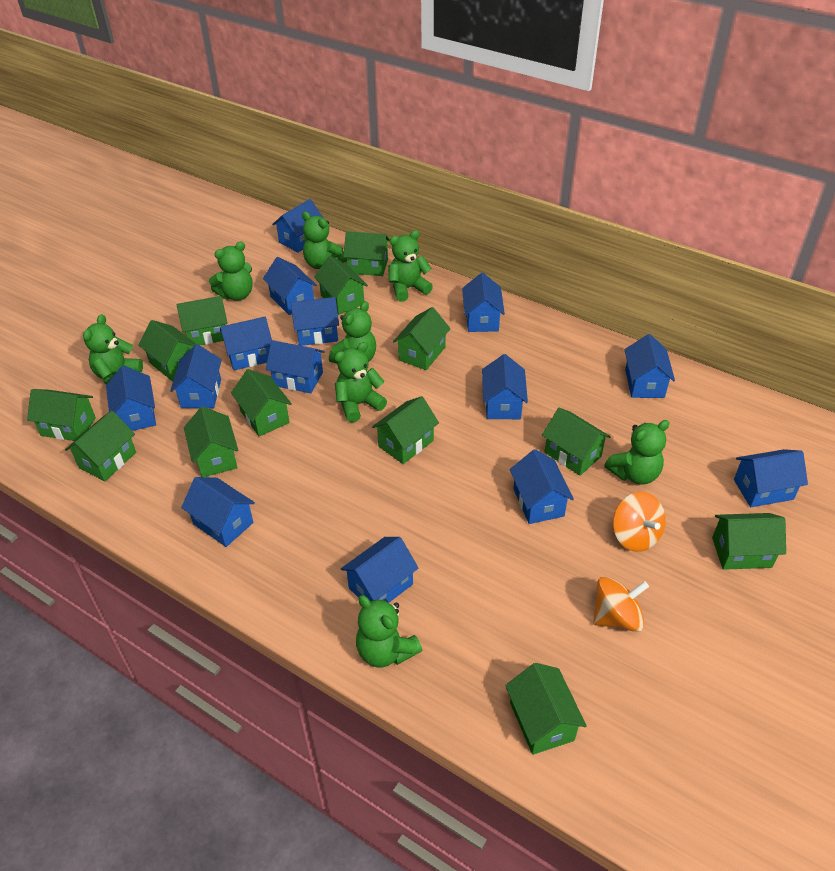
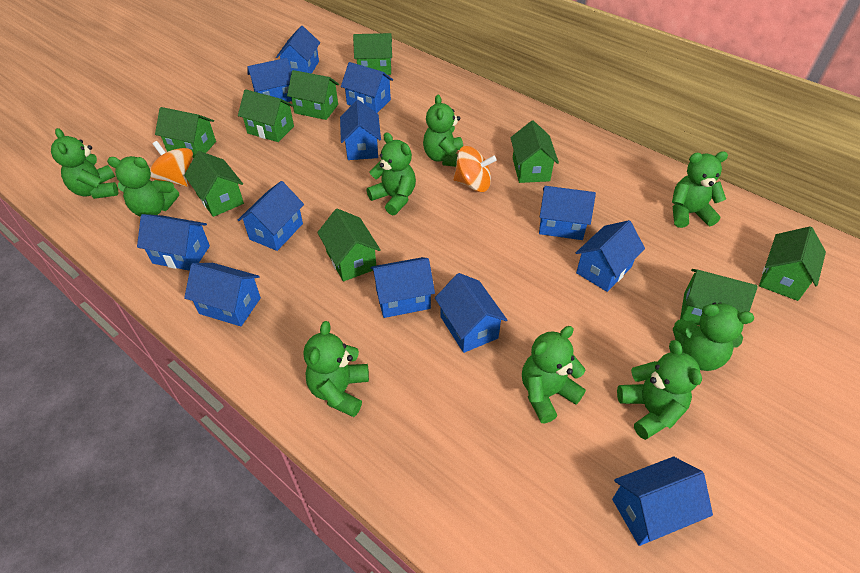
blue house: [106,365,156,431] [170,344,222,408] [181,477,255,547] [220,317,272,370] [263,257,317,315] [266,340,325,393] [272,199,323,253] [291,297,339,346] [341,537,418,603] [462,273,505,332] [482,354,528,419] [510,449,574,524] [624,334,675,398] [734,449,808,507] = 14 -> [137,214,210,271] [184,263,261,326] [238,181,304,251] [247,58,292,102] [276,25,320,74] [340,100,381,160] [341,62,393,113] [370,257,435,318] [435,273,507,353] [539,186,596,240] [576,220,645,292] [612,457,713,546] = 12
green house: [27,389,96,441] [65,411,136,481] [138,320,196,381] [176,296,228,345] [184,406,238,477] [231,369,292,436] [314,256,368,314] [343,231,390,276] [372,396,439,464] [393,307,451,370] [505,663,587,755] [542,408,611,476] [712,513,786,570] = 13 -> [155,107,216,158] [184,151,244,217] [238,89,294,142] [287,70,339,120] [317,209,381,282] [353,33,392,75] [510,120,559,183] [680,269,758,326] [759,226,826,301] = 9
green teddy bear: [83,314,143,385] [209,242,252,301] [302,211,347,269] [329,301,376,364] [334,342,387,422] [356,595,422,668] [388,230,433,302] [604,420,669,485] = 8 -> [51,128,119,199] [107,156,179,217] [304,321,369,417] [366,132,416,215] [423,94,463,167] [522,326,586,423] [617,340,702,440] [672,151,728,228] [673,303,754,371] = 9

